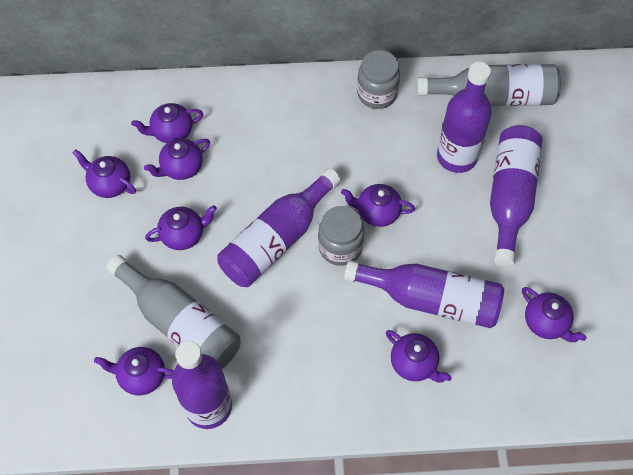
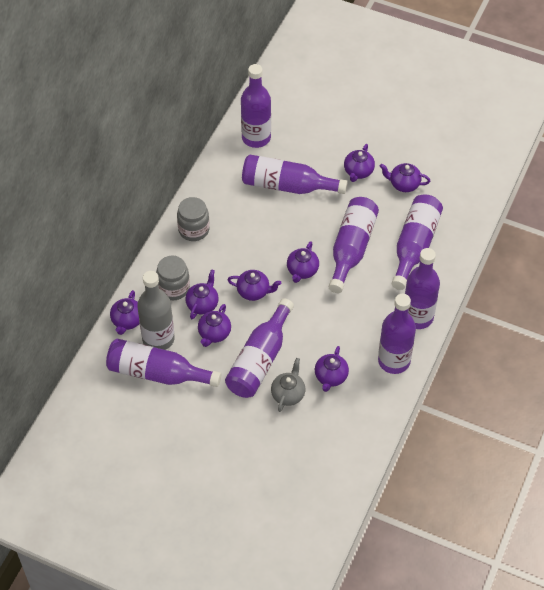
grey bottle: [107,255,241,369] [416,64,561,106] = 2 -> [137,271,175,350] = 1
grey teapot: none = 0 -> [271,358,305,412] = 1
purple bottle: [172,341,232,429] [217,168,341,287] [344,260,504,328] [437,62,492,173] [490,125,542,267] = 5 -> [106,339,221,387] [225,298,294,398] [241,64,271,148] [242,155,348,194] [329,197,379,293] [378,294,416,374] [392,194,443,290] [405,248,440,329] = 8

